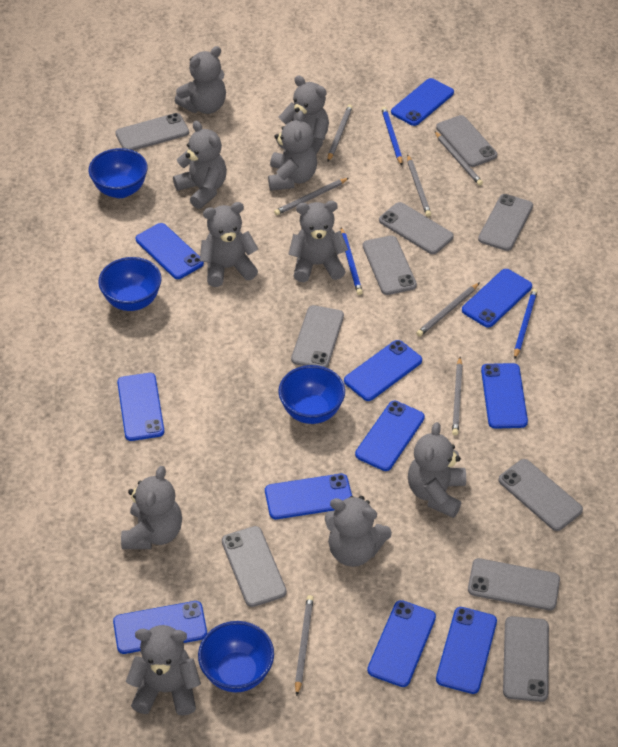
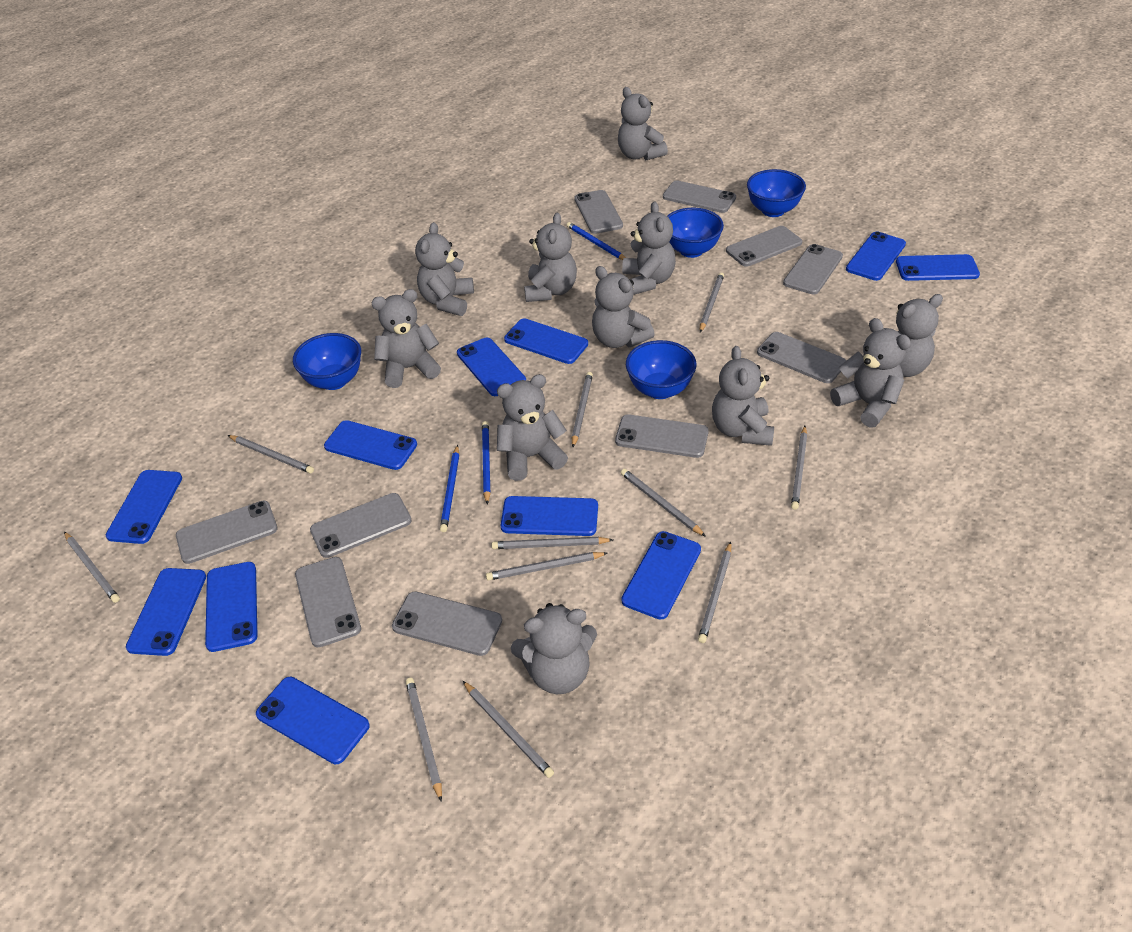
grey pencil: [274,178,349,215] [295,595,314,696] [327,105,353,162] [407,154,431,217] [416,283,479,337] [435,131,483,186] [452,357,463,436] = 7 -> [64,532,120,603] [228,435,314,473] [406,678,442,802] [463,681,554,778] [486,552,607,581] [492,537,613,549] [572,372,593,447] [621,469,706,537] [698,542,731,643] [700,273,724,332] [791,426,807,510] = 11
grey teddy bear: [121,466,182,549] [126,625,201,716] [173,121,227,209] [175,46,226,114] [200,202,258,287] [268,111,317,191] [276,75,329,154] [288,201,348,282] [325,496,392,567] [408,422,466,518] = 10 -> [371,289,441,388] [415,222,474,316] [497,374,568,481] [511,603,597,694] [524,213,577,302] [592,266,655,348] [618,87,668,160] [622,201,676,295] [712,346,774,446] [830,318,911,428] [863,294,943,377] = 11

